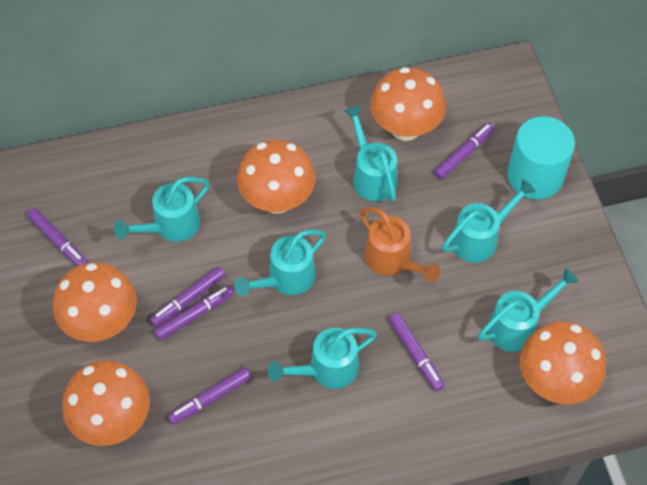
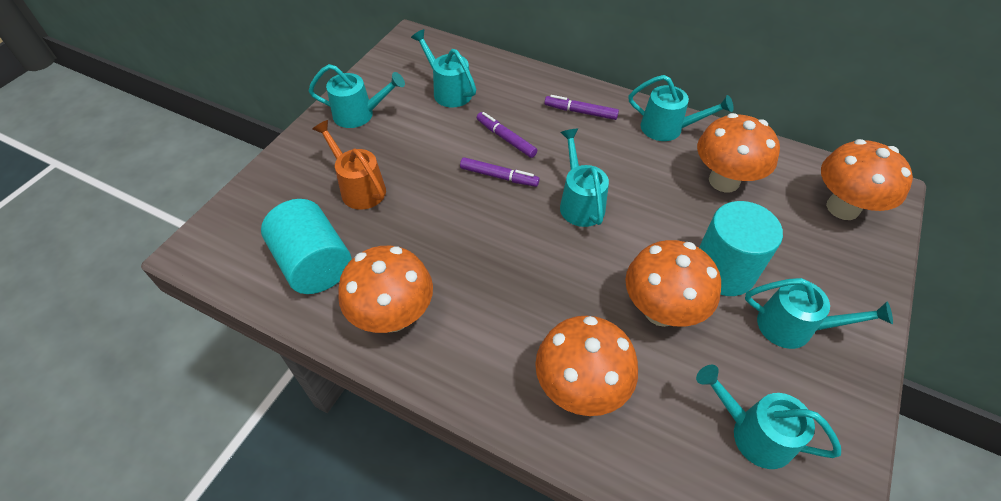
purple marker: [27,208,89,266] [150,267,225,327] [154,285,234,340] [168,367,252,425] [389,313,444,391] [434,123,495,179] = 6 -> [460,157,540,187] [477,112,537,158] [544,95,619,120] = 3
turquoise cylinder: [507,116,575,200] = 1 -> [261,199,351,294] [699,201,783,296] = 2

